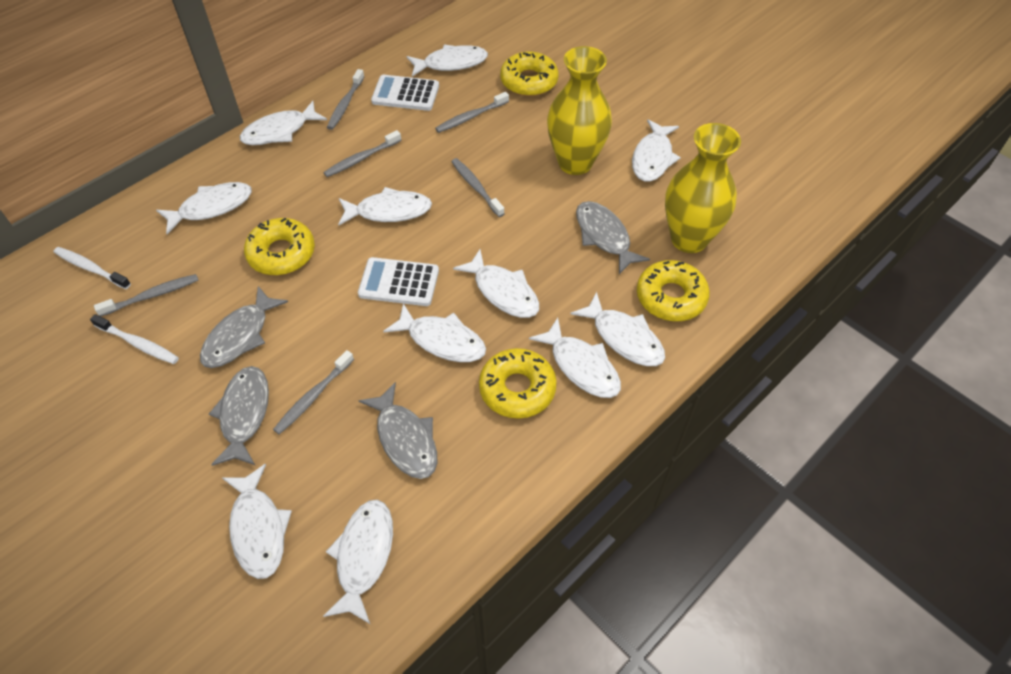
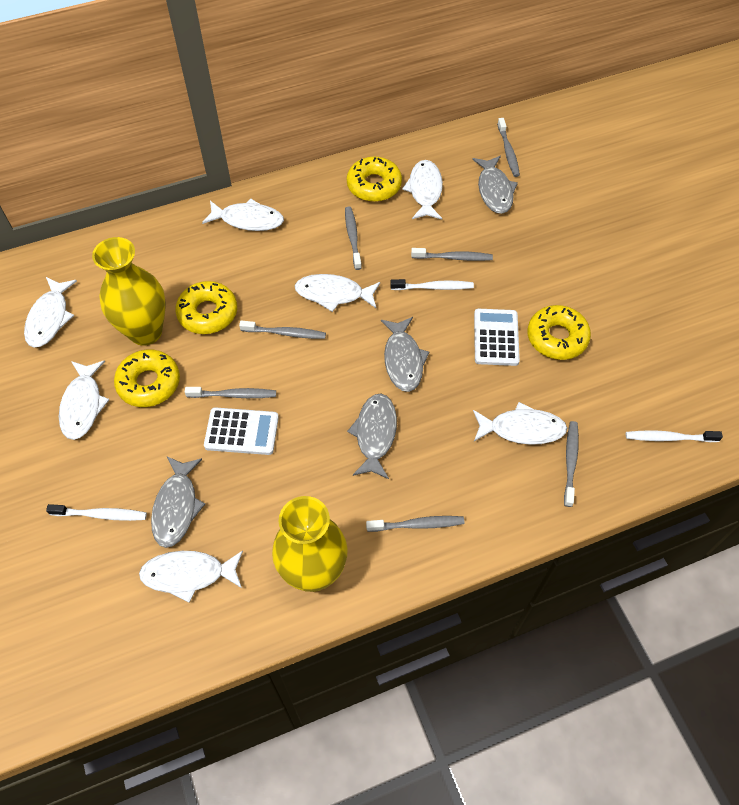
grey toothbrush: [94,274,199,317] [273,350,354,434] [324,130,401,177] [327,69,365,130] [435,92,509,133] [451,158,505,217] = 6 -> [185,387,276,398] [239,321,326,339] [345,207,362,270] [366,516,464,532] [411,248,493,261] [497,118,520,177] [564,421,579,507] = 7
white fish: [156,182,252,234] [222,464,292,579] [240,101,327,145] [323,500,393,624] [338,187,432,225] [383,303,486,362] [407,44,488,77] [453,249,539,318] [529,318,621,398] [570,292,665,366] [632,119,681,182] = 11 -> [24,277,77,348] [59,361,109,440] [139,551,243,603] [202,198,284,231] [295,274,380,312] [402,160,443,219] [473,402,567,445] = 7
white toothbrush: [54,247,131,289] [90,314,179,364] = 2 -> [46,504,147,521] [390,279,474,290] [626,430,723,442] = 3

